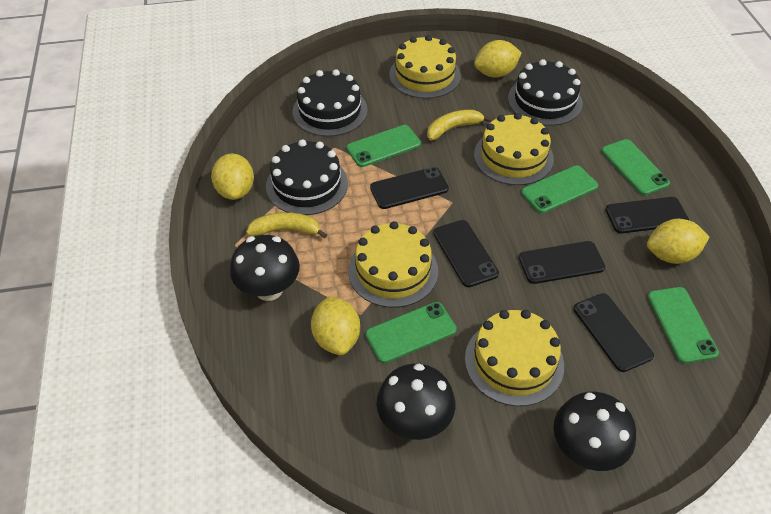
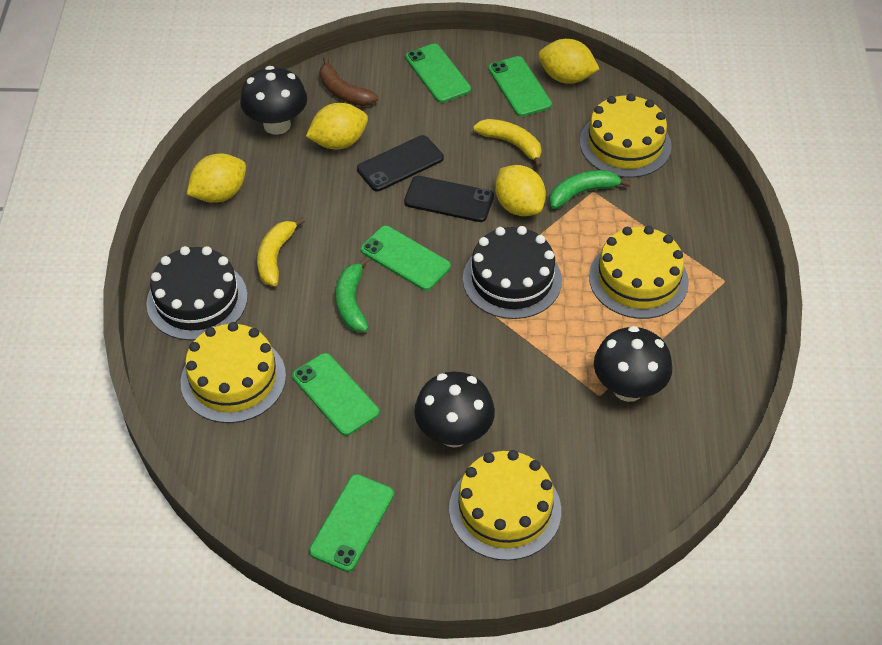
black cake: [266,139,348,215] [293,69,368,137] [508,59,583,126] = 3 -> [146,246,248,341] [463,226,562,319] = 2
black phone: [370,167,449,209] [433,220,499,287] [519,241,605,284] [574,293,654,372] [606,197,689,233] = 5 -> [357,135,444,191] [404,176,494,222] = 2
brown banana: none = 0 -> [319,57,378,106] = 1
green banana: none = 0 -> [336,257,369,332] [549,170,631,209] = 2

